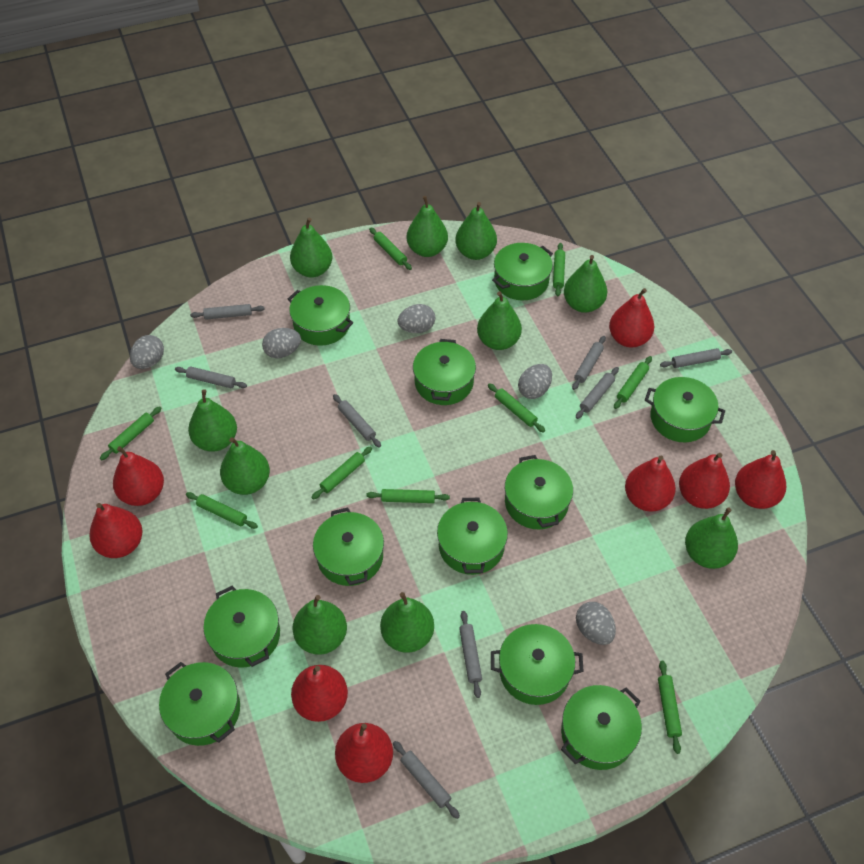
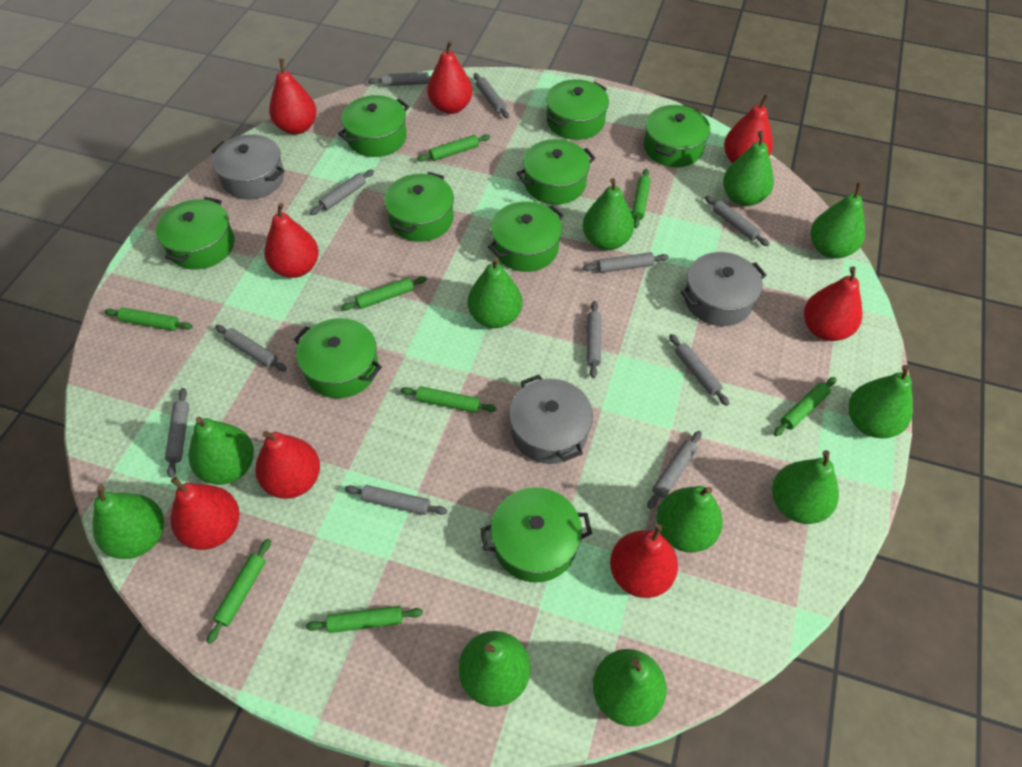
green pear: [188,389,237,452] [220,437,270,495] [290,218,332,278] [293,595,347,655] [380,592,434,653] [407,196,448,257] [455,202,497,260] [477,291,522,350] [564,255,607,313] [685,507,738,569] = 10 -> [93,485,164,559] [189,417,254,485] [458,631,530,707] [468,257,522,328] [582,178,634,250] [593,649,667,727] [656,486,723,553] [723,131,774,206] [772,450,839,524] [811,182,865,259] [849,365,913,438] = 11
green pot: [159,662,240,746] [204,586,280,668] [288,285,353,346] [313,507,384,586] [413,339,476,405] [437,498,508,575] [491,624,584,705] [492,243,553,300] [505,455,573,529] [561,685,642,770] [645,377,725,442] = 11 -> [156,197,235,270] [294,318,382,398] [338,95,409,157] [384,172,454,242] [480,487,592,583] [488,202,564,272] [517,139,596,204] [546,79,609,140] [644,104,710,167] = 9
green rolling pin: [100,406,162,460] [186,492,258,529] [311,446,372,500] [366,489,450,503] [369,228,412,270] [488,383,545,433] [553,243,565,296] [614,356,652,409] [658,660,682,754] = 9 -> [105,307,193,331] [207,539,271,644] [306,606,423,633] [341,276,427,311] [400,386,496,413] [417,134,490,162] [632,169,651,228] [774,377,837,436] = 8
grey egg: [130,335,164,369] [262,328,301,358] [397,304,435,333] [518,364,552,399] [576,602,616,645] = 5 -> none = 0
grey pot: none = 0 -> [211,134,285,200] [509,375,593,464] [681,252,766,326] = 3
grey rolling pin: [175,366,247,388] [190,304,265,320] [333,394,381,447] [393,741,460,819] [459,611,482,698] [572,336,606,390] [576,367,619,419] [660,348,732,368] = 8 -> [165,388,189,478] [215,325,287,371] [310,169,374,215] [345,485,447,515] [368,72,431,86] [474,73,509,118] [583,252,668,273] [586,301,601,378] [647,431,701,509] [669,334,729,406] [705,196,769,246] = 11

